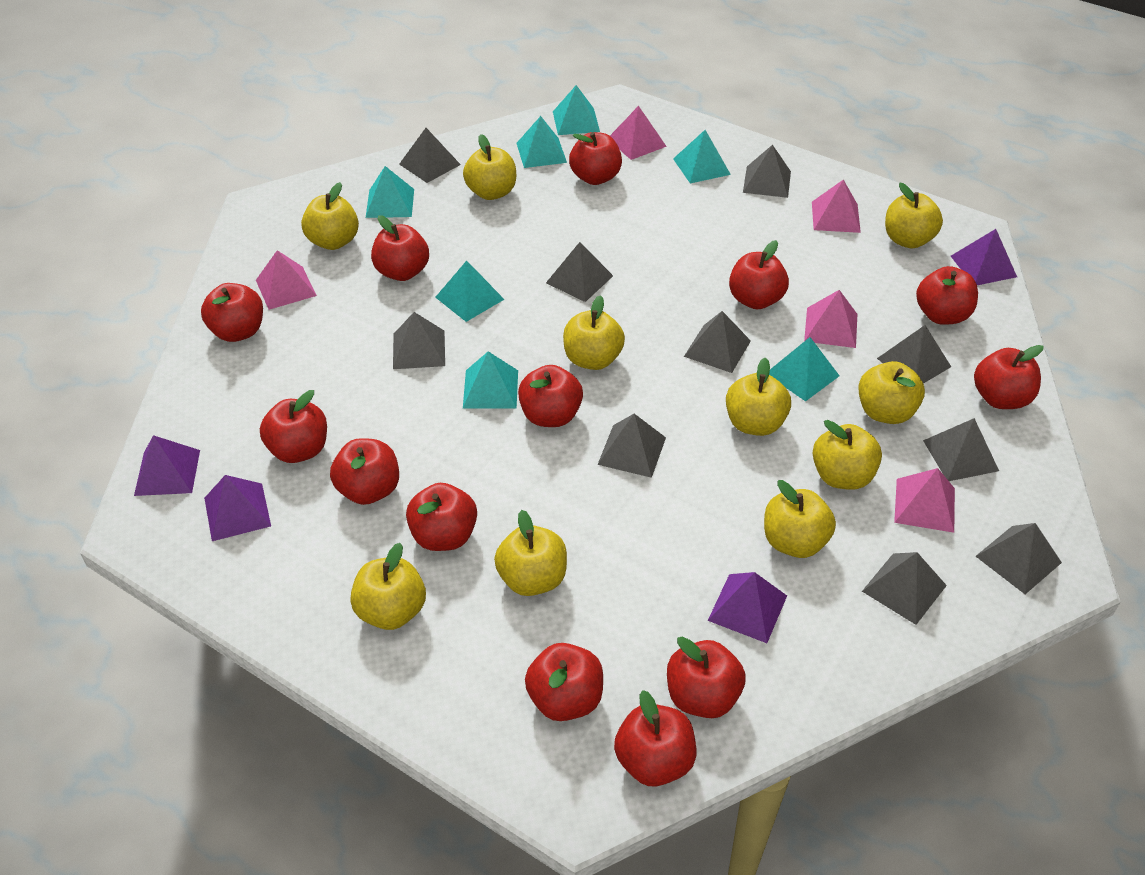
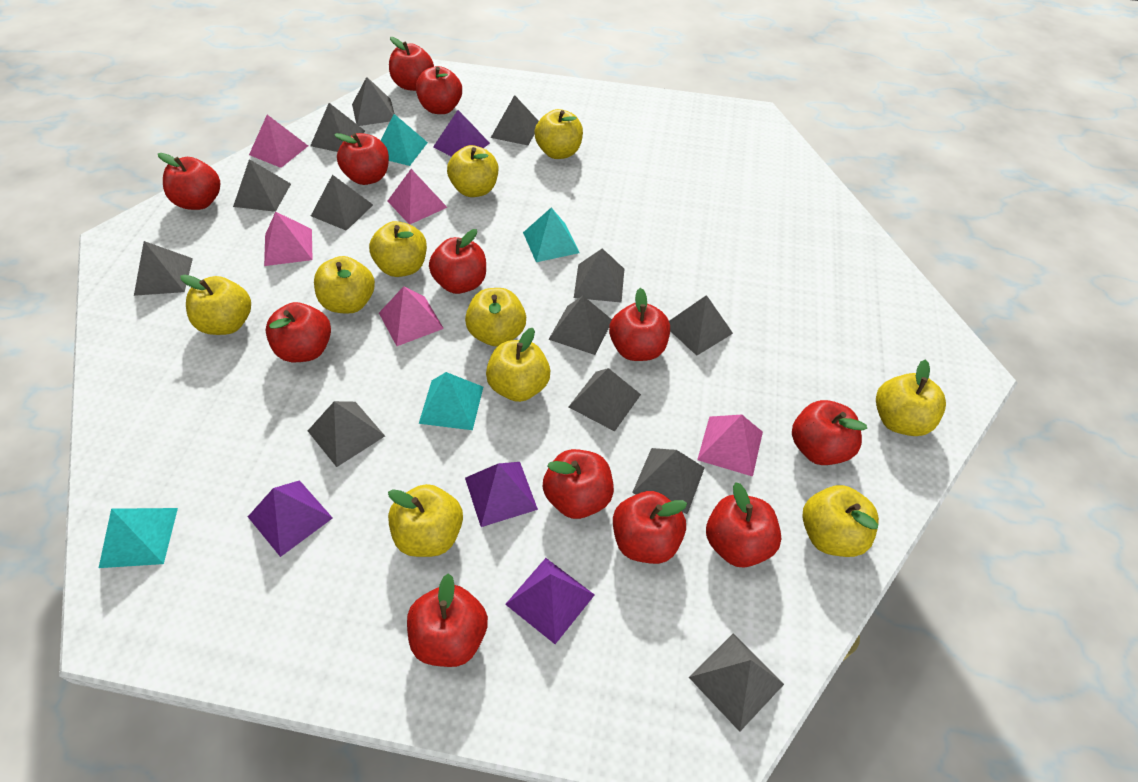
grey pyramid: [393,312,445,369] [399,128,461,183] [546,242,613,302] [597,414,666,478] [684,311,751,373] [743,145,791,198] [862,552,947,625] [877,325,951,384] [923,418,999,481] [976,523,1062,594] = 10 -> [134,241,193,296] [233,159,291,212] [308,401,385,467] [310,103,365,152] [311,175,373,231] [352,77,395,126] [491,95,539,145] [548,296,612,355] [569,368,641,431] [574,248,624,303] [632,448,705,514] [669,295,733,356] [689,634,784,732] = 13
red apple: [201,283,263,342] [260,390,327,463] [330,438,399,505] [371,215,429,281] [406,483,477,551] [518,365,583,427] [525,643,603,721] [569,132,622,185] [614,690,696,787] [667,636,746,718] [729,240,789,309] [916,266,978,325] [974,345,1044,409] = 13 -> [158,153,220,210] [266,302,331,362] [334,133,389,185] [389,37,434,91] [407,573,488,667] [416,66,462,114] [429,229,486,294] [543,449,614,519] [609,288,670,361] [613,491,687,564] [706,482,781,567] [792,400,867,465] = 12
turquoise pyramid: [366,166,414,218] [435,261,504,322] [463,351,518,408] [516,116,567,168] [553,85,600,135] [673,130,731,183] [769,337,839,401] = 7 -> [99,508,178,568] [381,114,428,166] [419,372,483,430] [523,207,580,262] = 4

